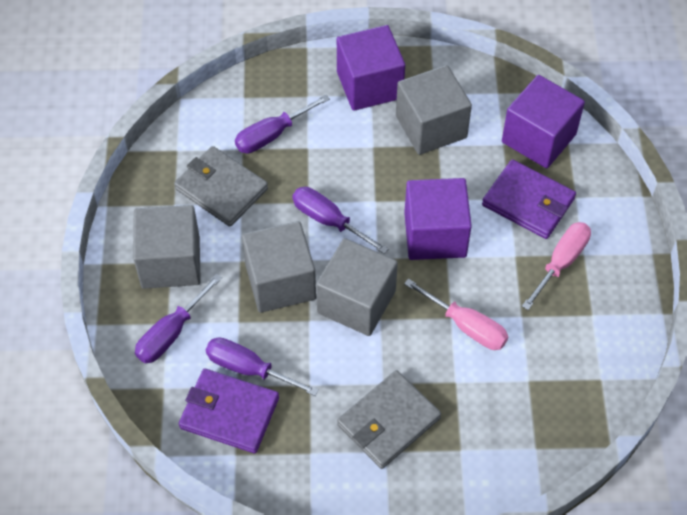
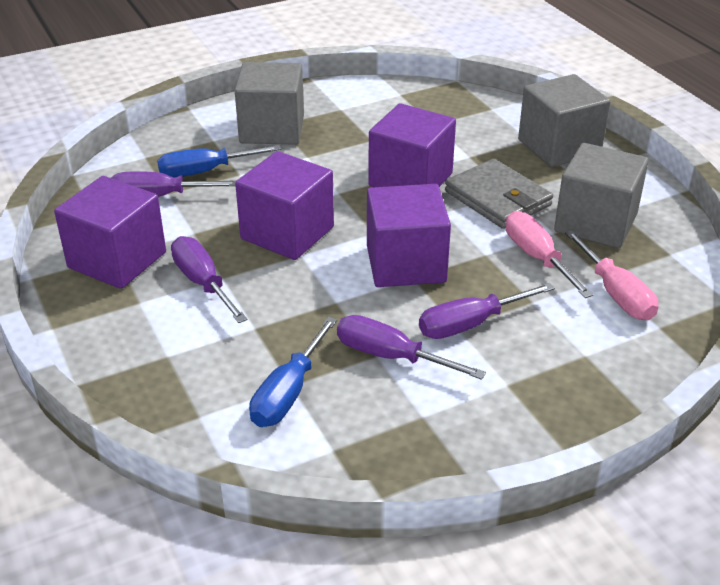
blue screwdriver: none = 0 -> [157,145,281,177] [249,317,337,427] = 2
grey cube: [133,205,201,289] [242,221,316,313] [316,238,398,336] [396,65,472,155] = 4 -> [235,62,304,145] [518,74,611,167] [554,143,649,248] = 3
grey wallet: [174,146,268,227] [337,370,441,469] = 2 -> [445,159,553,229] = 1
purple cube: [337,25,405,111] [404,178,472,260] [502,75,585,168] = 3 -> [54,176,166,289] [235,151,334,260] [367,184,451,287] [368,103,456,187] = 4
purple wallet: [179,368,279,453] [482,159,576,239] = 2 -> none = 0

